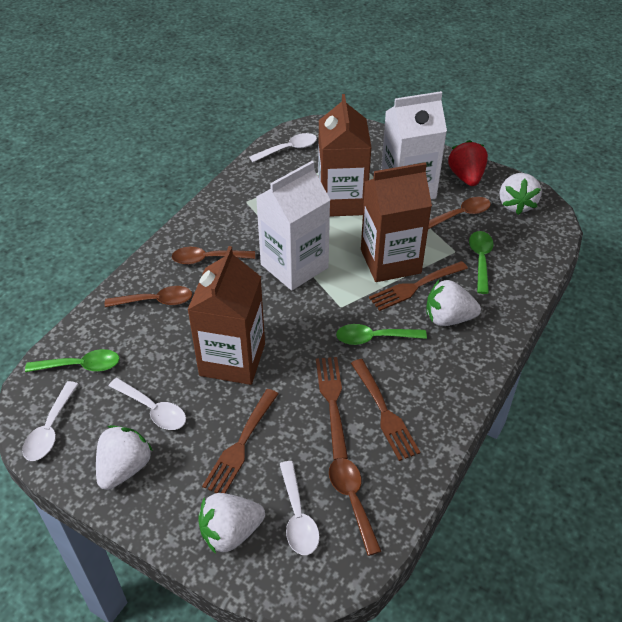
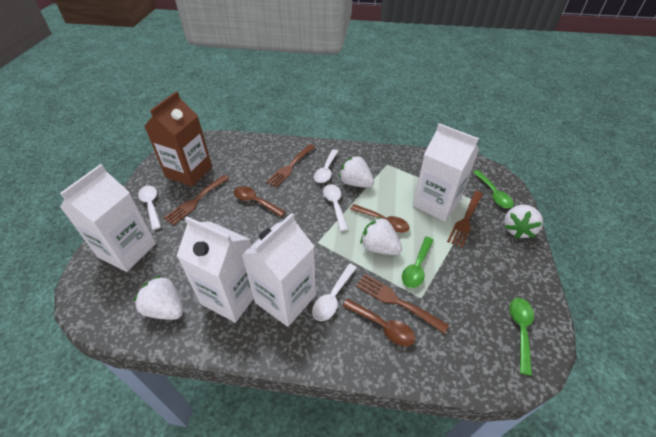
brown carton: [187,246,265,385] [318,94,372,217] [361,162,432,282] = 3 -> [144,91,212,186] = 1
brown spoon: [105,286,192,307] [172,247,255,265] [329,458,381,556] [428,197,491,229] = 4 -> [234,186,286,217] [343,299,415,346] [350,204,410,233] = 3
red strawberry: [448,140,488,186] = 1 -> none = 0
white carton: [256,161,330,291] [381,91,447,199] = 2 -> [60,164,156,272] [177,216,254,323] [241,213,316,327] [413,123,479,222] = 4

